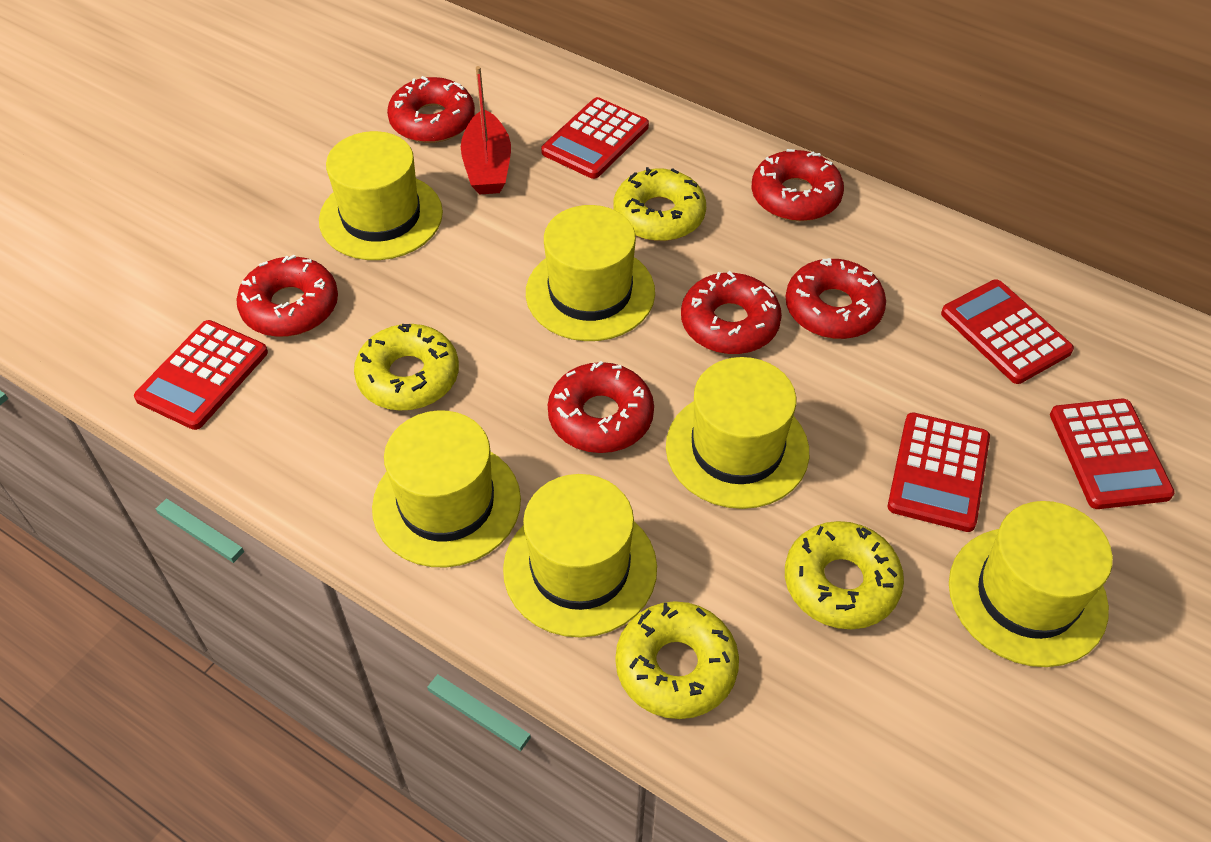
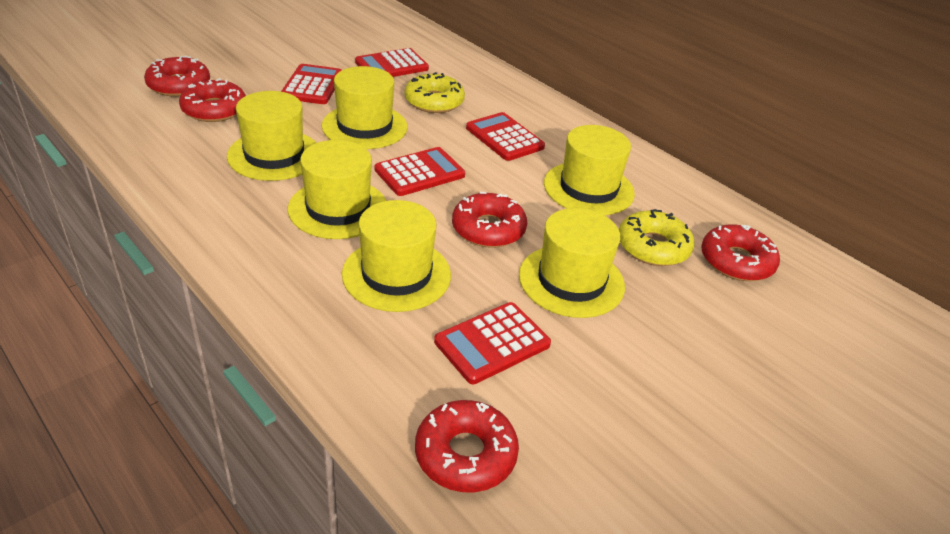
red boat: [461,66,511,195] = 1 -> none = 0
red donut: [236,255,338,337] [387,76,475,143] [548,361,654,453] [681,271,782,354] [752,149,844,221] [786,258,886,339] = 6 -> [144,56,210,97] [179,78,246,122] [415,400,519,492] [452,192,527,248] [701,224,780,281] = 5
yellow donut: [354,324,459,411] [613,167,706,241] [615,601,739,719] [785,521,904,629] = 4 -> [404,72,465,113] [619,209,694,266] = 2

